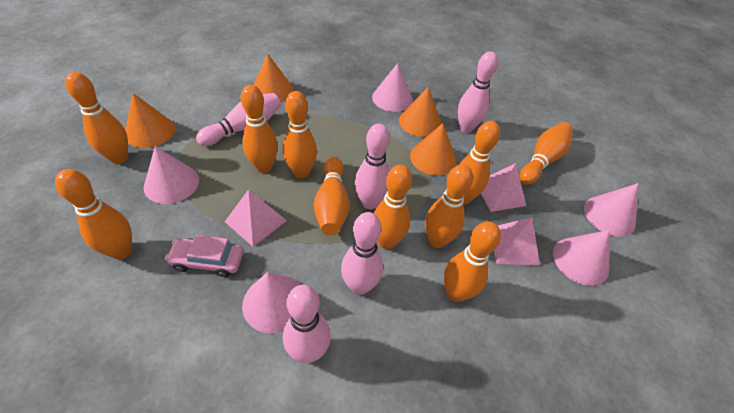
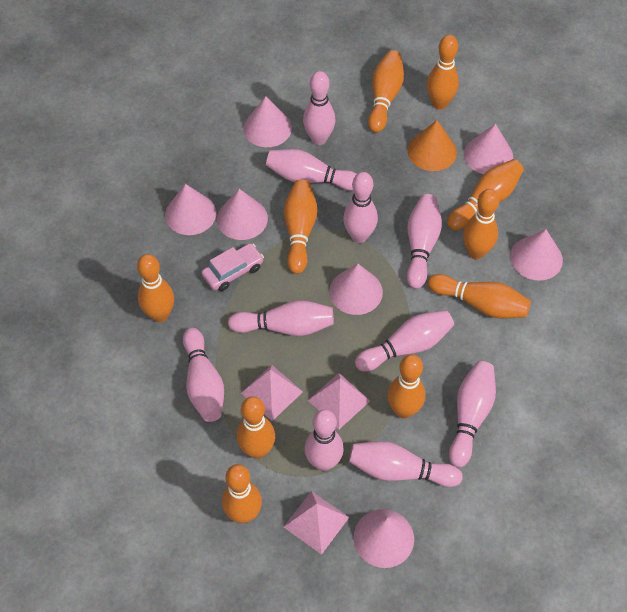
orange cone: [125,93,175,148] [253,54,293,102] [399,87,441,137] [410,123,456,176] = 4 -> [408,120,457,171] = 1
pink bowling pin: [196,93,281,146] [283,285,331,363] [341,212,383,295] [355,124,390,210] [458,51,498,133] = 5 -> [183,328,224,422] [228,300,334,336] [266,149,357,191] [303,71,336,145] [305,409,344,471] [343,172,378,243] [349,441,463,487] [355,310,454,371] [407,194,442,289] [449,361,496,467] = 10
pink cone: [144,146,199,204] [242,272,300,333] [372,63,413,112] [553,230,610,286] [584,183,639,237] = 5 -> [165,184,216,235] [217,189,268,240] [243,96,292,147] [330,264,383,315] [354,509,414,568] [464,124,513,174] [510,229,563,281] = 7

